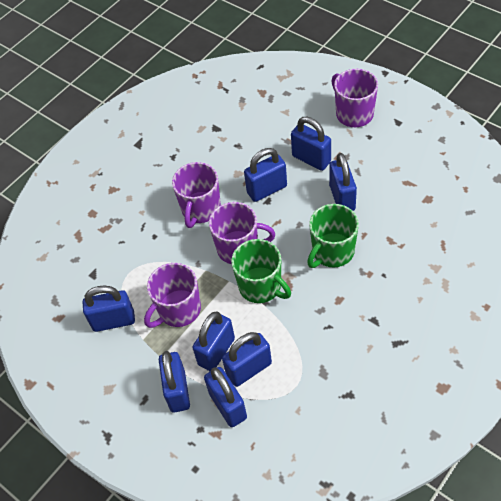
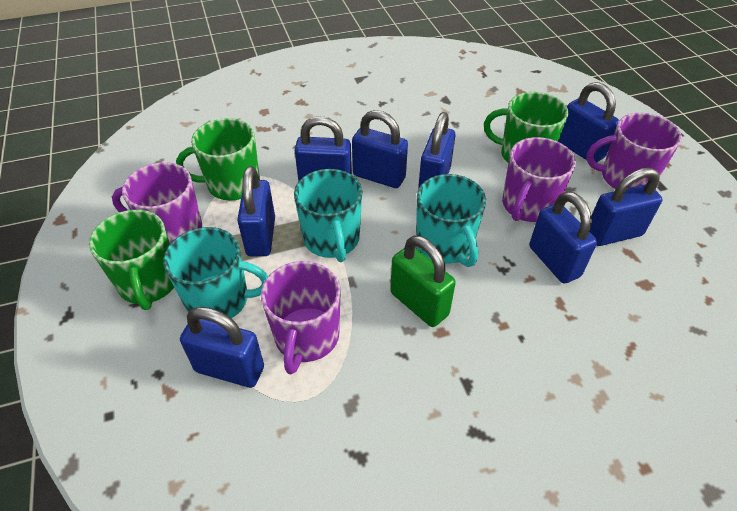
green mug: [231,239,291,303] [307,204,359,268] = 2 -> [89,210,174,310] [176,118,260,201] [484,92,568,163] = 3
green padlock: none = 0 -> [390,236,456,327] = 1
turquoise mug: none = 0 -> [163,227,268,318] [294,169,362,262] [416,174,486,267] = 3

